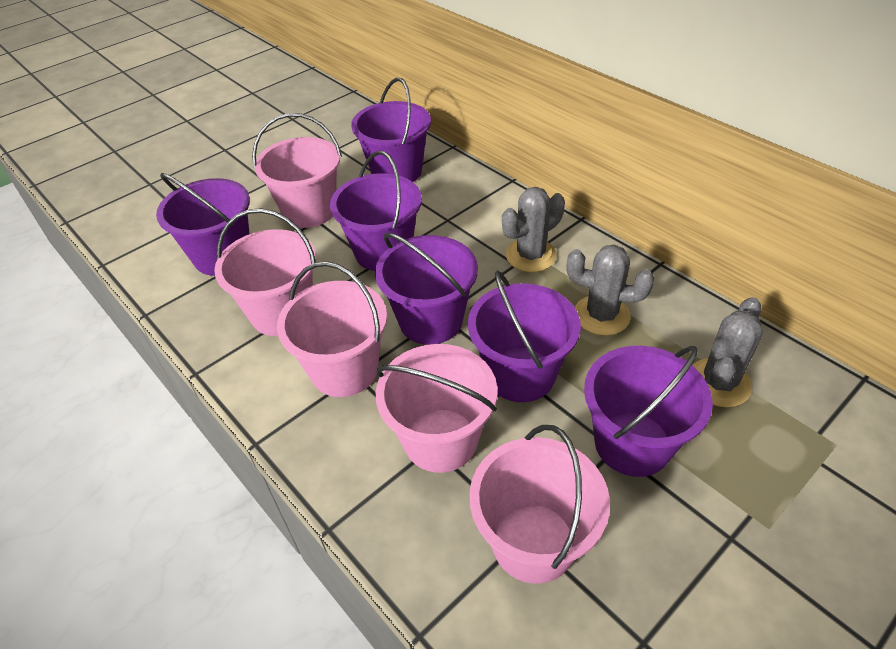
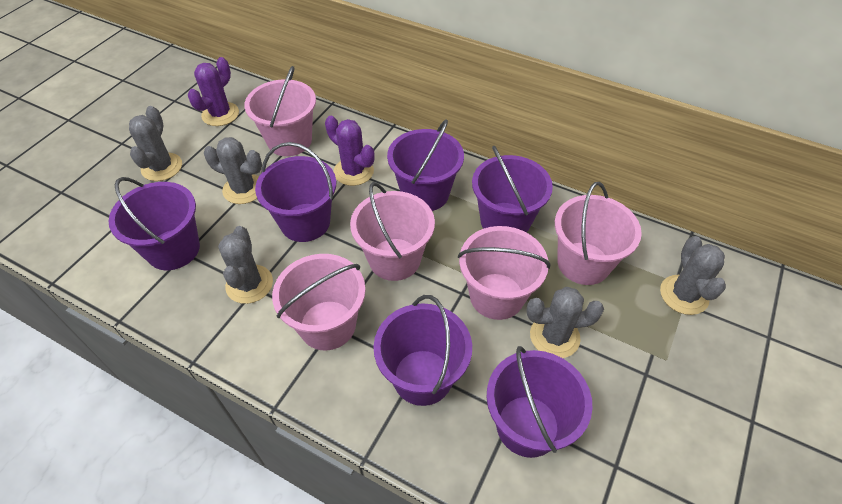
grey cactus: [502,187,565,272] [567,245,654,336] [692,297,763,407] = 3 -> [129,106,182,181] [204,137,262,204] [218,226,273,304] [526,287,604,358] [660,236,726,315] = 5
purple cactus: none = 0 -> [188,57,239,126] [325,116,375,186] = 2

